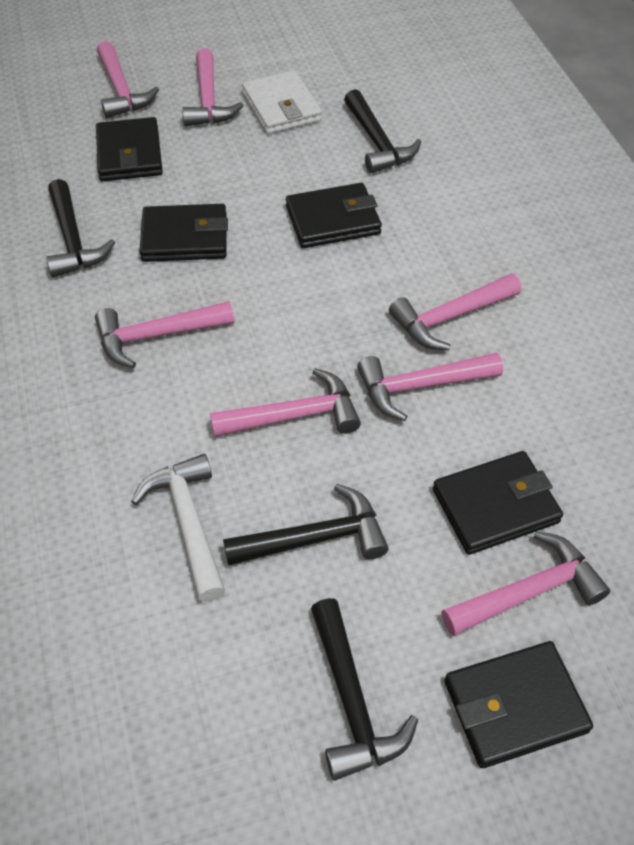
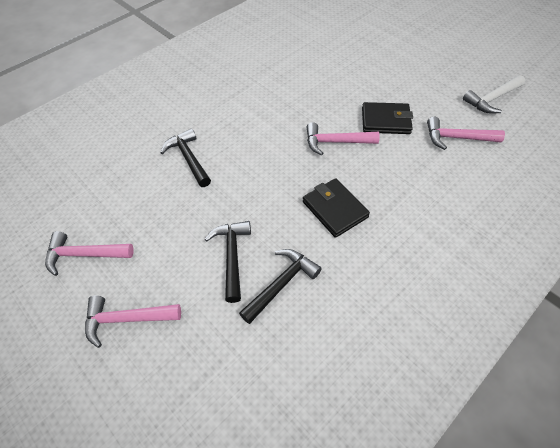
black hammer: [46,179,115,278] [223,484,389,566] [311,598,418,781] [344,89,421,173] = 4 -> [160,128,211,187] [205,221,251,303] [239,249,322,324] = 3
black wallet: [96,117,163,181] [139,204,228,262] [286,183,382,248] [433,451,563,555] [444,641,593,768] = 5 -> [303,178,370,238] [362,102,413,134] = 2
pink hammer: [95,301,234,368] [97,41,159,118] [182,49,244,127] [210,368,361,437] [357,353,503,421] [389,274,521,350] [441,531,610,636] = 7 -> [45,231,134,276] [85,296,181,348] [306,122,380,155] [427,117,505,150] = 4
white wallet: [242,70,322,134] = 1 -> none = 0

